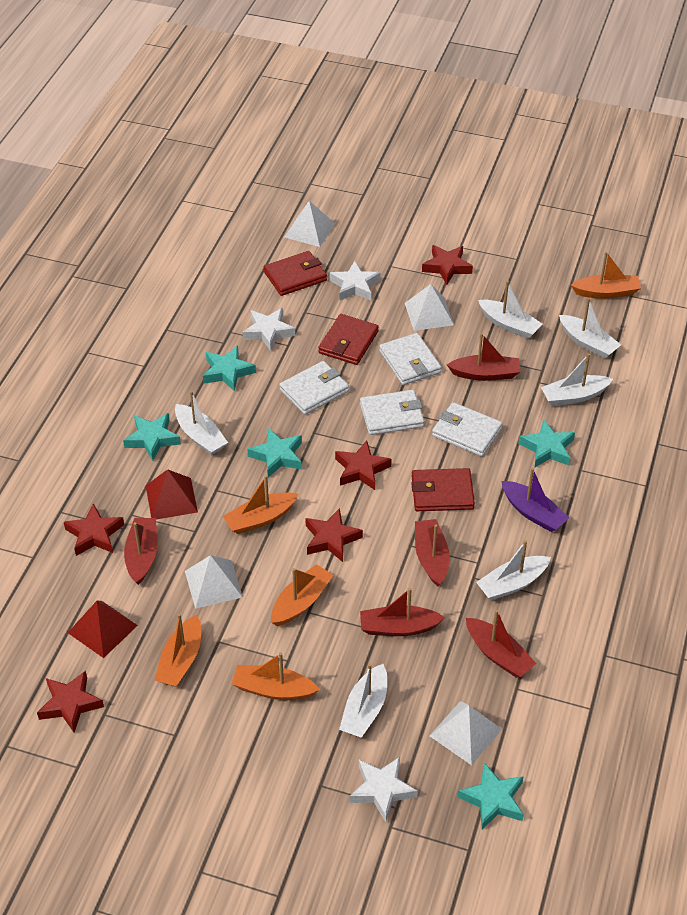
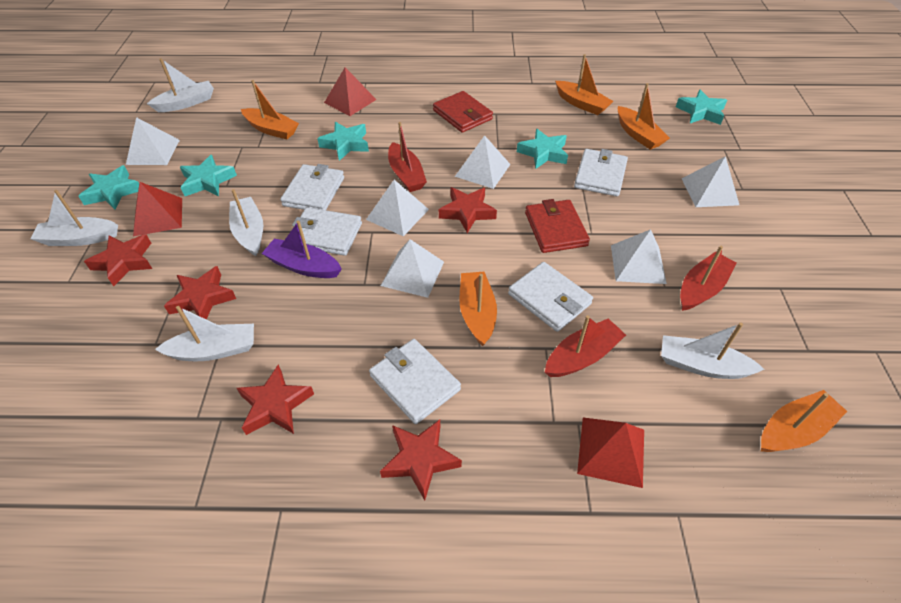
red boat: [124,518,158,585] [360,588,445,636] [415,519,450,586] [447,333,520,381] [466,610,537,678] = 5 -> [388,122,427,192] [545,315,626,377] [680,246,737,311] = 3
red pyramid: [68,601,138,658] [146,469,198,520] = 2 -> [133,182,182,236] [324,67,377,116] [577,417,644,488] = 3
red wallet: [264,251,327,296] [318,314,379,365] [411,468,475,511] = 3 -> [433,91,493,133] [525,199,590,253] = 2
white boat: [175,391,228,455] [339,663,387,738] [476,540,551,600] [478,281,542,339] [541,354,613,406] [559,298,621,359] = 6 -> [30,190,118,246] [147,58,214,112] [155,306,254,361] [229,189,263,256] [661,323,764,379] = 5
white pyramid: [185,555,243,609] [285,201,335,247] [405,284,454,331] [430,701,502,765] = 4 -> [126,117,180,165] [366,180,429,237] [381,239,444,298] [455,135,511,189] [611,229,667,284] [682,156,739,207] = 6
white star: [242,308,295,351] [330,261,380,301] [349,757,418,822] = 3 -> none = 0
white wallet: [279,361,349,415] [360,390,424,435] [379,333,442,385] [432,402,503,457] = 4 -> [280,164,344,210] [292,207,362,256] [369,339,461,424] [508,262,593,332] [574,149,628,196] = 5

